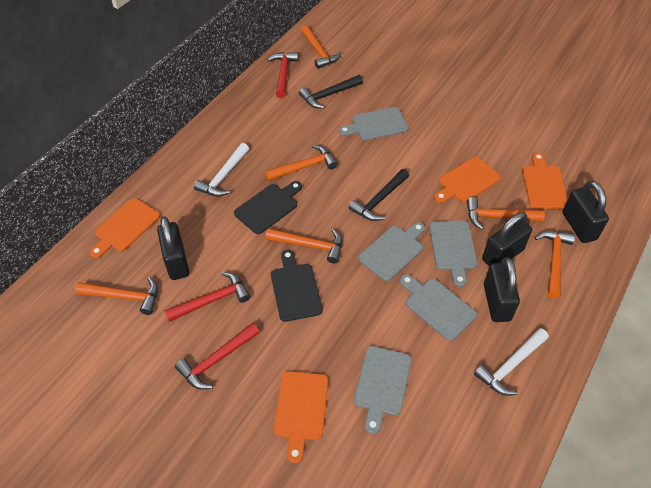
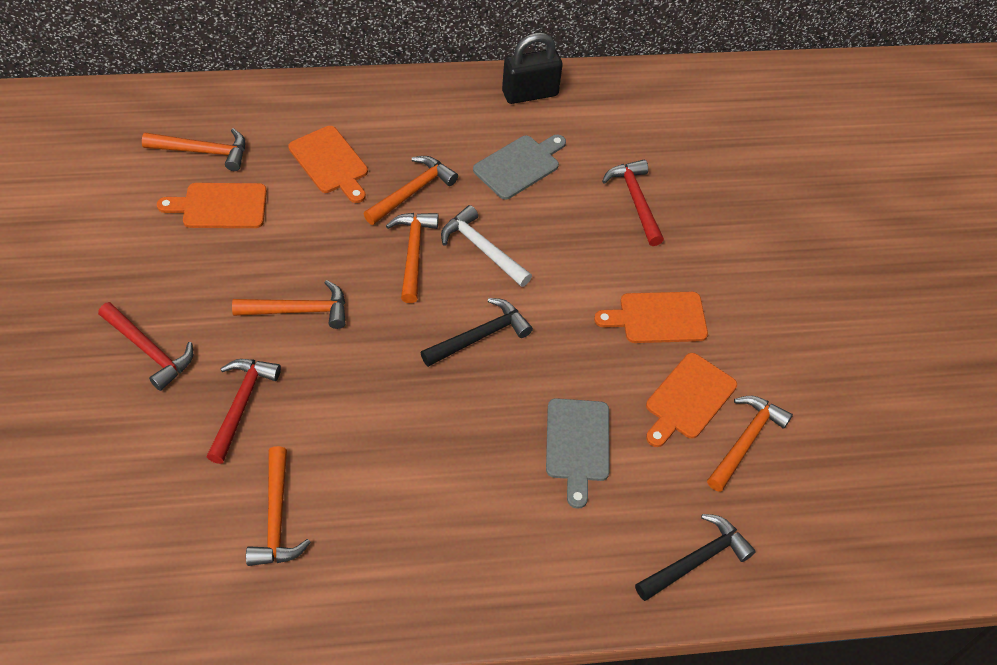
black cutting board: [234,181,302,234] [271,250,323,322] = 2 -> none = 0
black padlock: [157,216,189,280] [482,212,532,267] [484,258,520,322] [563,180,609,243] = 4 -> [502,33,563,104] = 1
grey cutting board: [339,107,409,141] [354,346,411,434] [358,222,425,281] [400,274,477,341] [429,220,478,287] = 5 -> [473,135,566,200] [546,398,610,509] = 2
white hammer: [194,143,249,197] [474,328,549,396] = 2 -> [441,205,532,287] = 1

